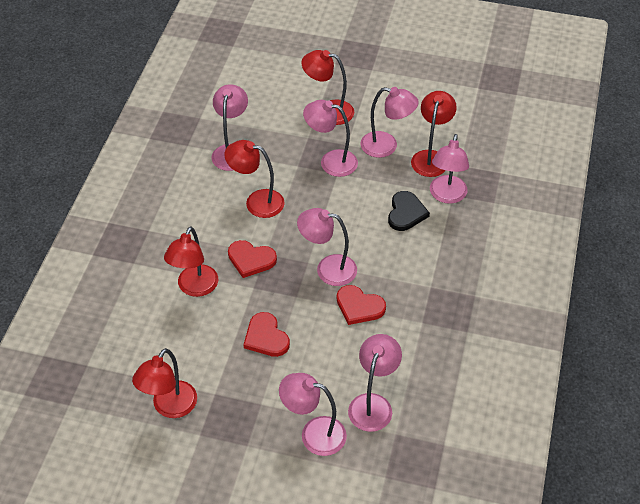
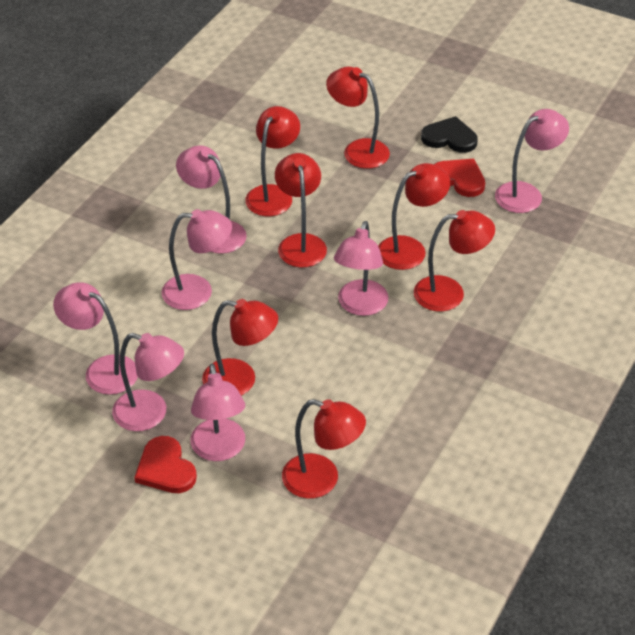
red heart: [228,240,277,278] [244,312,290,357] [337,285,386,325] = 3 -> [134,436,197,493] [434,159,485,197] = 2
red lamp: [132,348,197,418] [164,227,218,297] [225,140,285,218] [301,50,354,125] [411,91,457,177] = 5 -> [202,299,278,396] [245,106,300,216] [275,153,327,267] [282,399,366,499] [326,66,390,169] [378,163,450,270] [414,210,495,312] = 7

